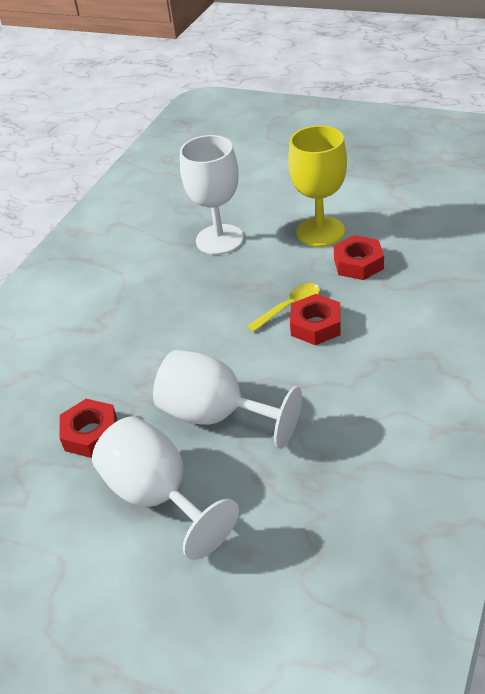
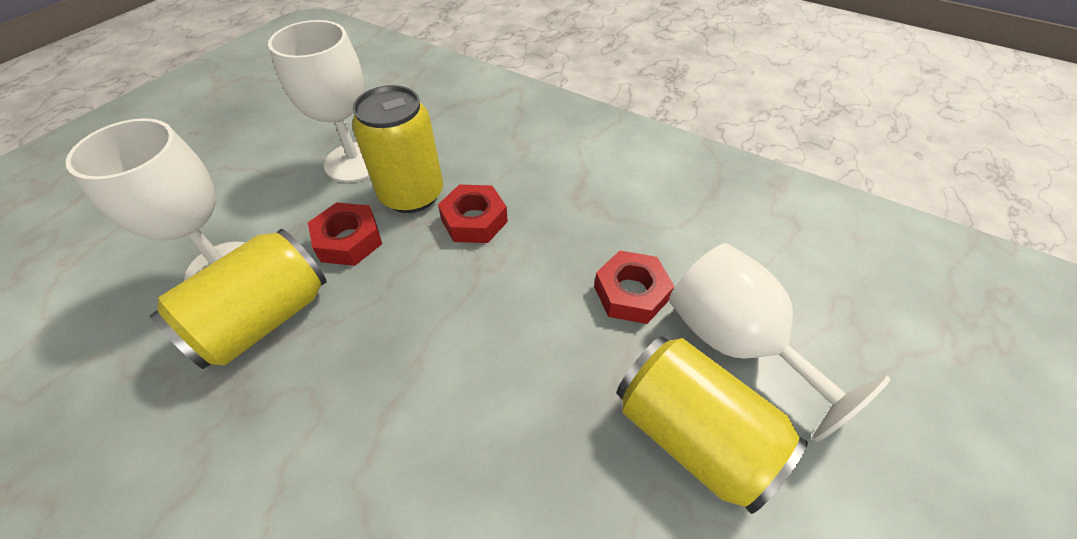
yellow can: none = 0 -> [150,229,327,369] [352,85,443,213] [617,336,808,514] = 3
yellow goblet: [288,126,347,247] = 1 -> none = 0
yellow spoon: [247,283,320,332] = 1 -> none = 0

